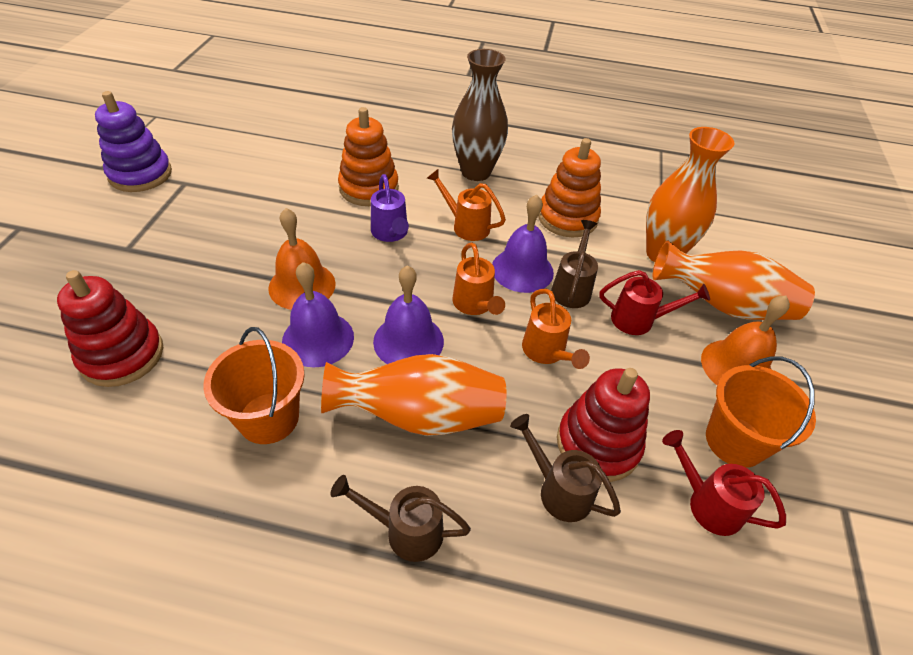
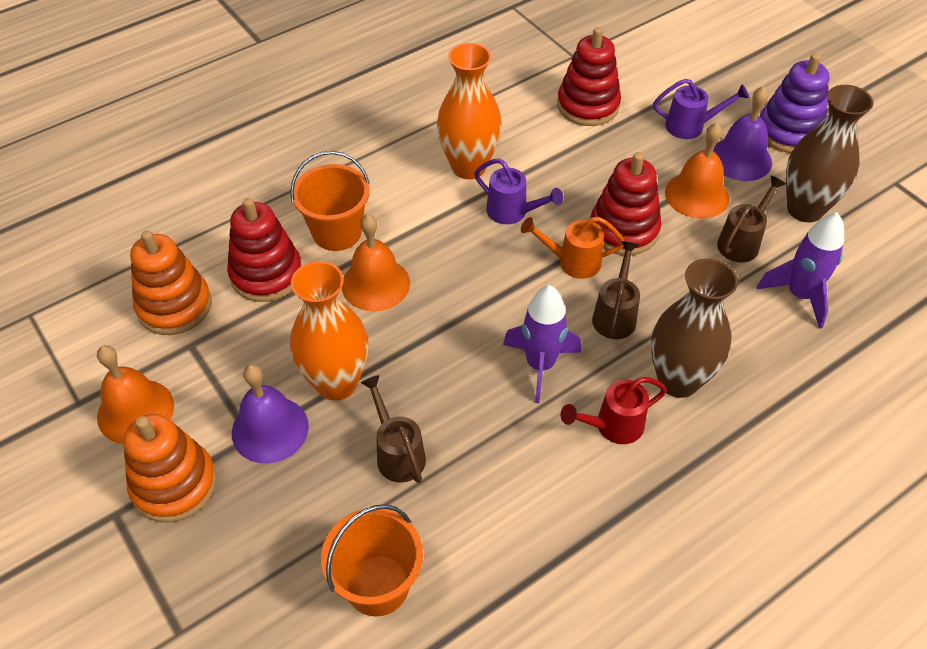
brown vase: [452,49,508,181] = 1 -> [651,258,738,398] [786,85,874,223] = 2
orange bell: [268,208,336,310] [701,295,790,385] = 2 -> [97,345,174,444] [342,214,410,311] [665,123,729,219] = 3
orange vase: [321,354,507,436] [646,127,735,262] [652,240,815,320] = 3 -> [290,261,369,401] [437,43,502,179] = 2
orange watering can: [427,169,506,241] [452,243,505,315] [522,289,590,369] = 3 -> [521,217,624,279] = 1
purple bell: [282,262,354,367] [373,265,444,364] [492,194,554,293] = 3 -> [232,364,309,464] [713,86,772,181] = 2
purple rocket: none = 0 -> [503,285,581,403] [757,212,844,329] = 2
purple watering can: [371,174,409,242] = 1 -> [474,158,563,224] [653,79,749,139] = 2
red stacking toy: [57,270,163,387] [557,368,650,482] = 2 -> [227,198,302,302] [557,27,621,126] [591,152,662,255] = 3
red watering can: [599,270,710,335] [662,430,786,536] = 2 -> [561,377,667,444] = 1

